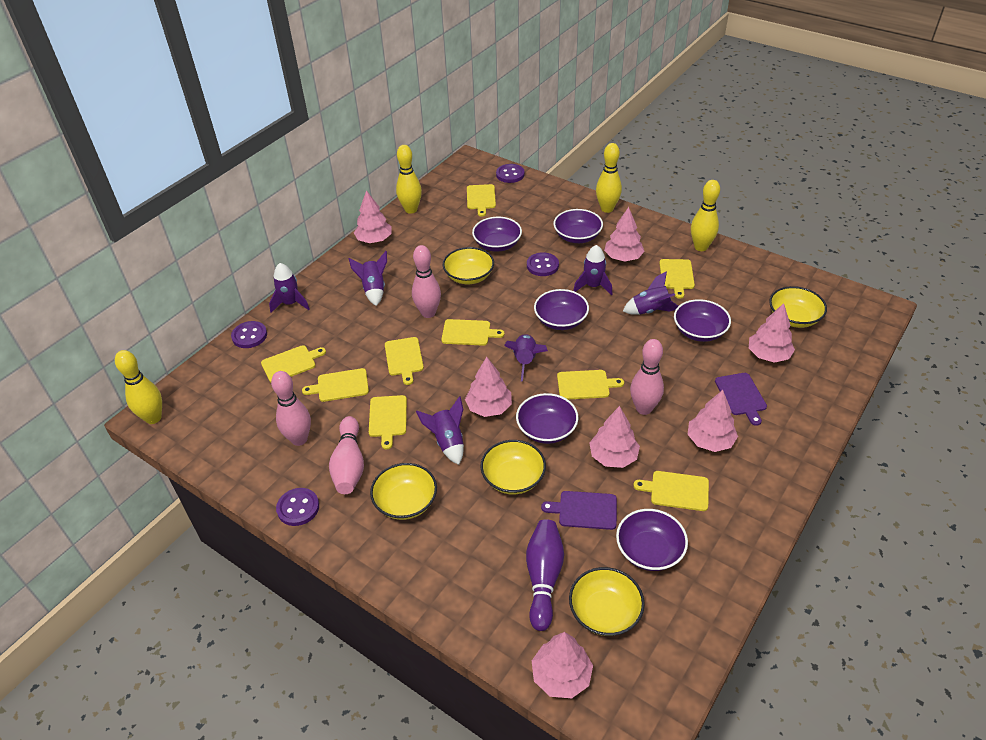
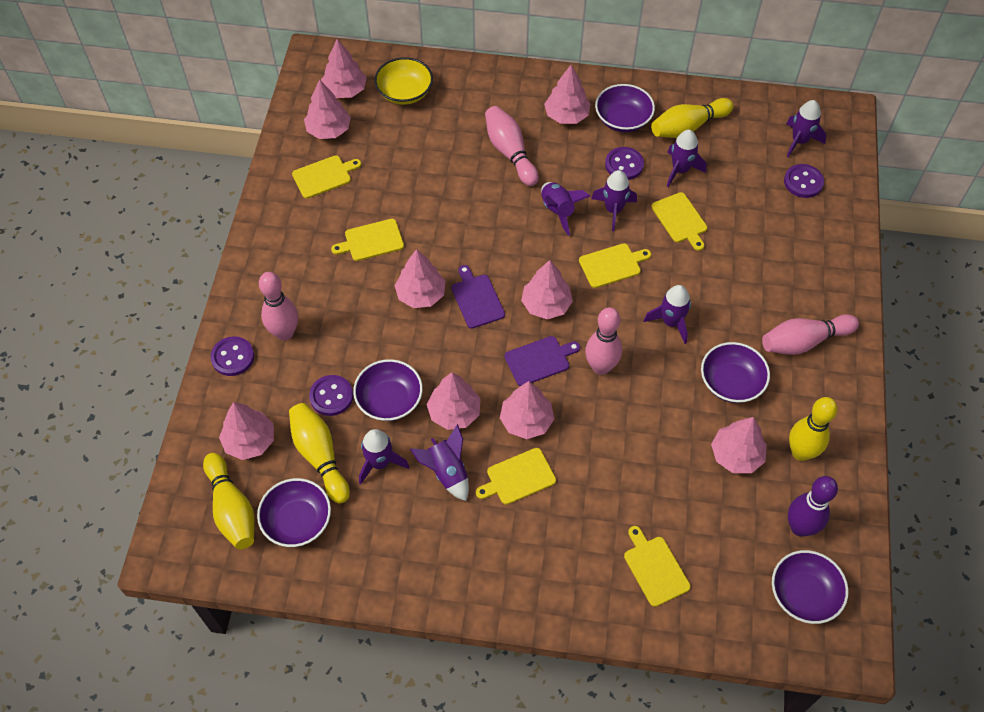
pink tree: [354,190,392,243] [465,357,512,417] [532,632,593,698] [590,406,640,468] [604,207,645,261] [687,390,738,452] [749,303,795,363] = 7 -> [219,402,274,460] [304,79,351,139] [321,39,367,98] [394,249,445,308] [427,372,481,430] [500,381,554,439] [521,260,573,319] [544,65,591,124] [711,417,767,473] = 9
purple bowl: [472,217,522,252] [516,393,578,444] [534,289,589,330] [553,209,603,243] [616,509,688,571] [674,299,731,342] = 6 -> [257,478,331,547] [353,359,423,421] [595,84,655,132] [701,342,770,403] [772,550,849,624] = 5
purple rocket: [269,263,310,313] [349,251,387,306] [416,396,464,465] [504,334,548,382] [573,245,612,295] [623,271,678,315] = 6 -> [359,429,409,484] [410,424,469,501] [541,182,591,236] [591,170,637,231] [644,285,691,344] [667,130,706,187] [786,100,827,157] = 7
yellow bowl: [370,463,437,520] [443,247,494,284] [480,440,546,494] [569,567,645,636] [769,286,827,328] = 5 -> [374,57,433,105] = 1
yellow cutting board: [261,345,326,383] [302,368,369,402] [369,395,407,450] [385,337,424,385] [441,319,504,346] [467,184,496,217] [557,370,624,399] [633,471,709,511] [659,259,695,299] = 9 -> [292,155,361,198] [331,219,404,261] [476,448,556,505] [579,243,651,288] [624,526,691,607] [652,192,707,251] = 6

